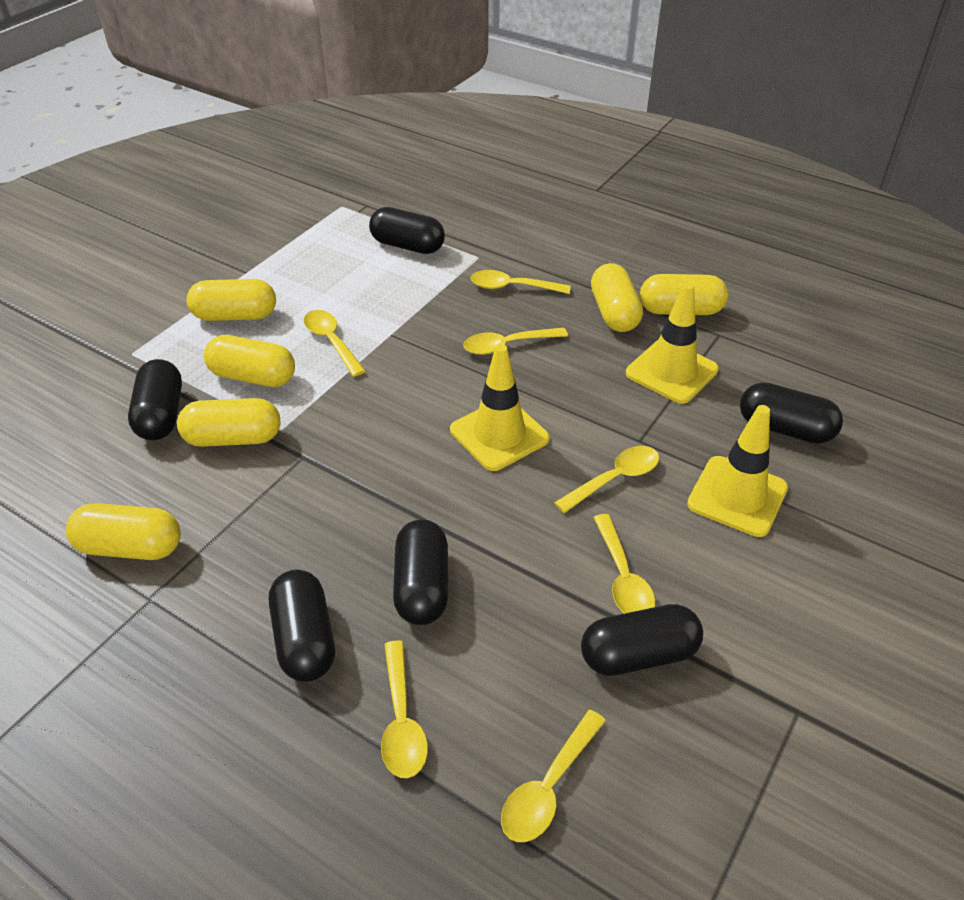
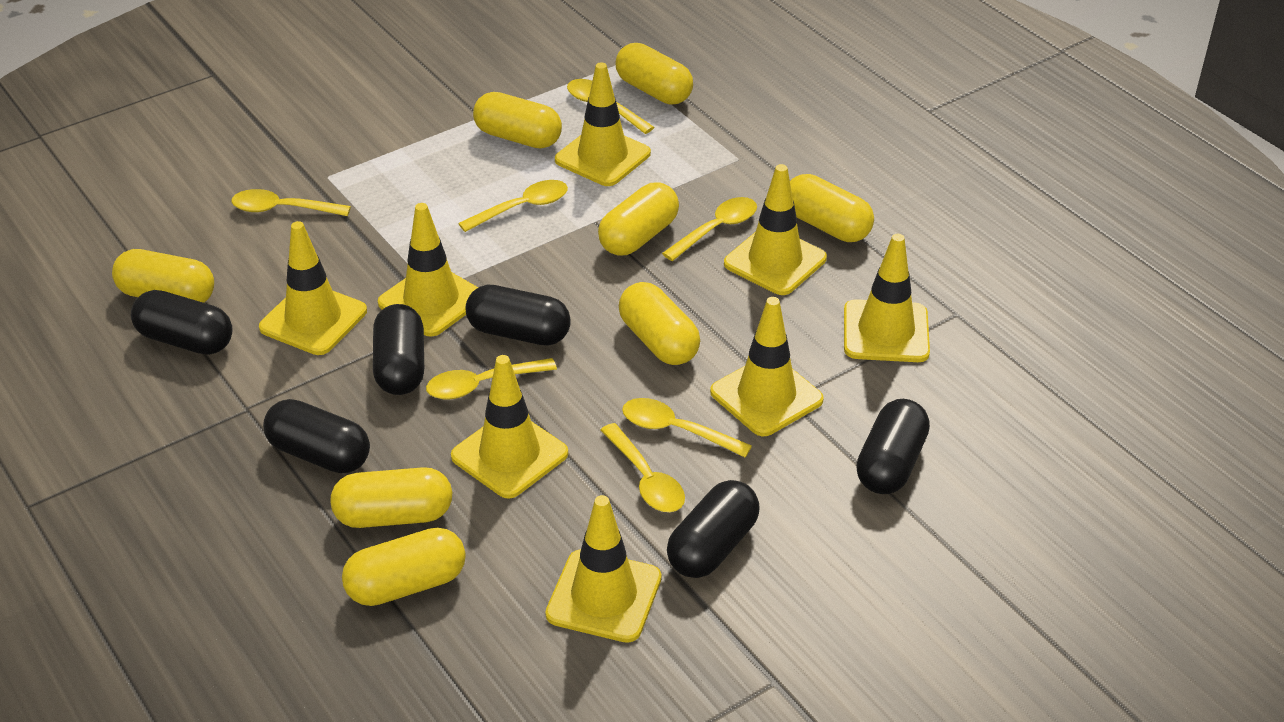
yellow capsule: [66,503,181,560] [177,398,280,447] [186,279,276,321] [204,335,295,387] [591,263,643,332] [640,274,728,315] = 6 -> [112,249,214,303] [330,467,452,528] [342,528,466,606] [473,92,562,149] [598,182,679,256] [616,43,693,104] [619,282,700,365] [790,174,874,242] = 8
yellow traffic cone: [450,344,550,471] [626,282,719,404] [687,405,788,537] = 3 -> [259,221,367,355] [378,203,478,337] [451,355,568,499] [545,495,661,643] [555,62,651,186] [710,297,824,436] [724,164,827,295] [844,234,930,362] = 8

